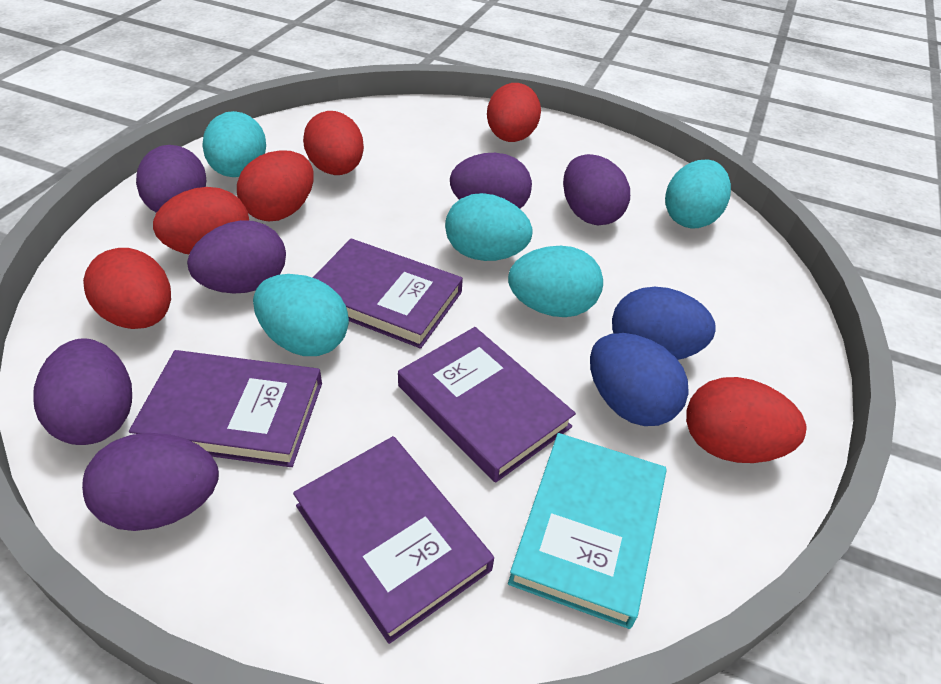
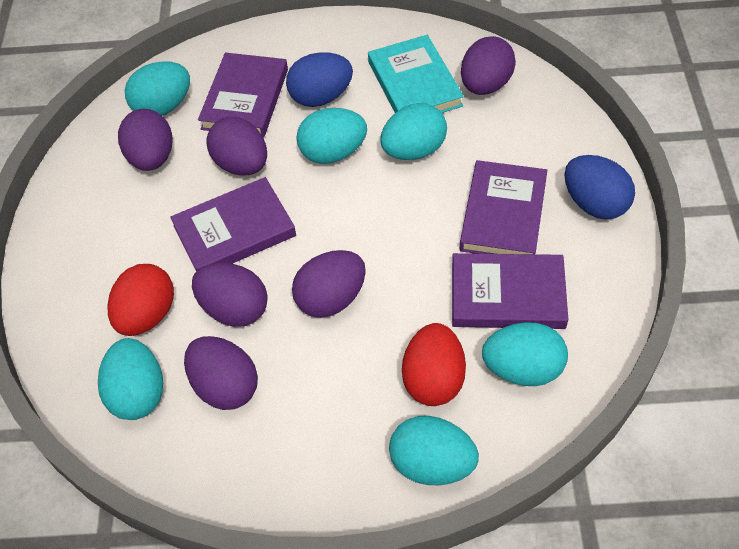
red egg: [83,248,171,329] [153,187,249,254] [237,150,314,221] [303,111,364,175] [487,83,541,142] [686,377,806,463] = 6 -> [107,264,174,336] [402,323,466,406] = 2
turquoise egg: [202,111,266,177] [253,274,349,356] [445,193,533,261] [508,246,603,317] [665,159,731,228] = 5 -> [98,338,163,420] [125,61,190,116] [296,108,367,164] [380,103,447,160] [389,416,479,485] [482,322,568,386] = 6

